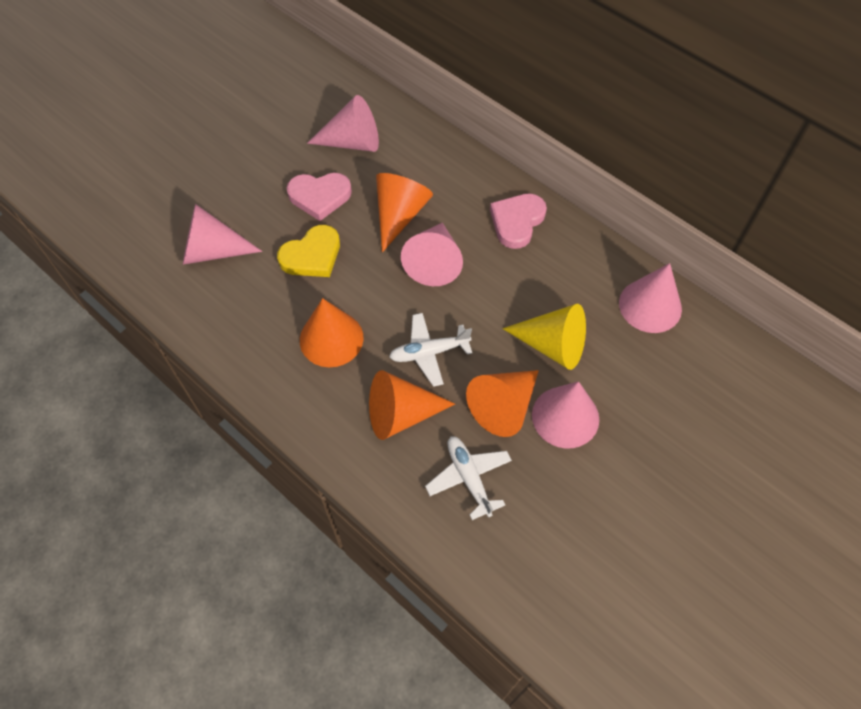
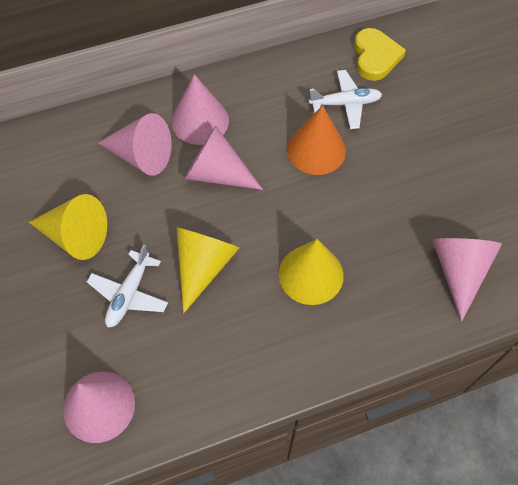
orange cone: [300,298,364,367] [369,370,455,440] [376,173,433,253] [466,370,539,437] = 4 -> [287,105,346,175] = 1
pink heart: [287,173,352,221] [490,193,547,249] = 2 -> none = 0
yellow cone: [503,304,586,370] = 1 -> [29,194,107,260] [176,227,239,314] [279,239,344,305] = 3

